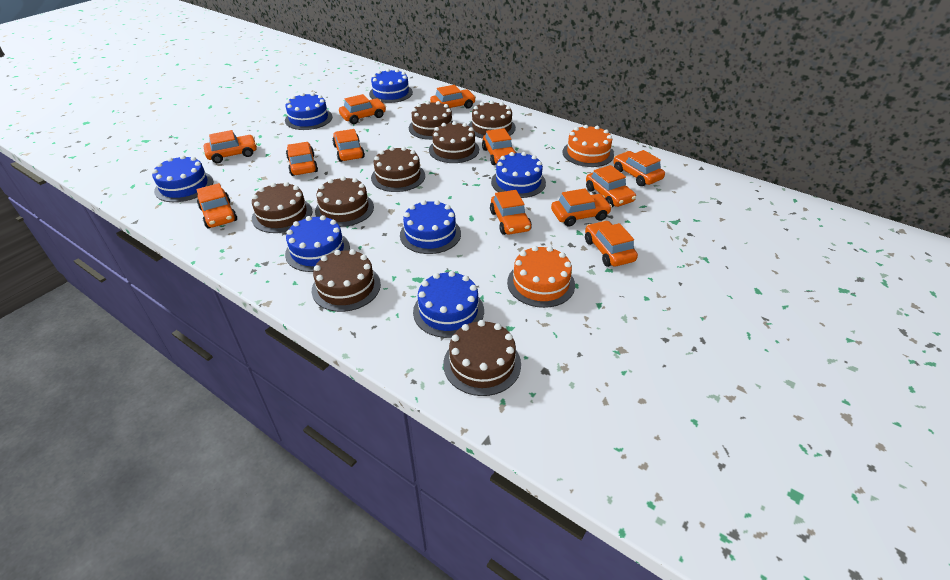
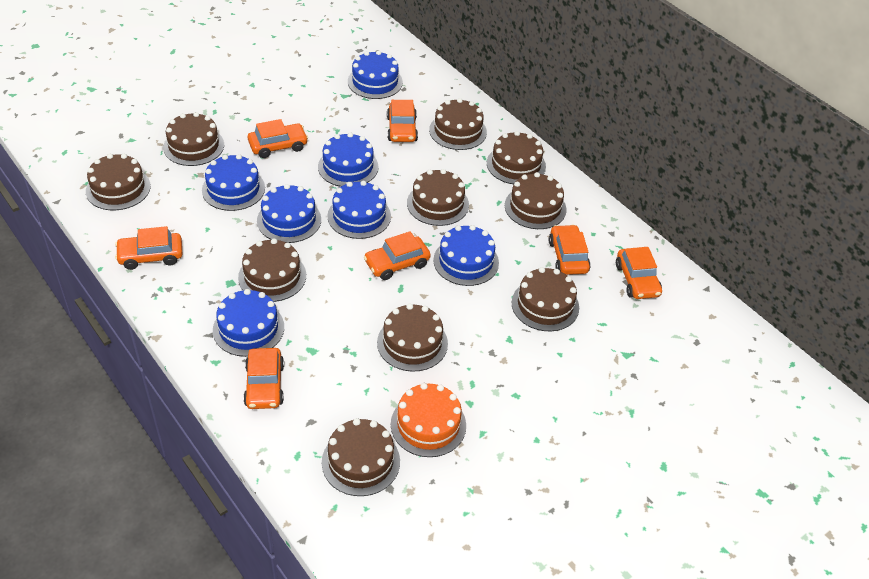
brown cake: [252,182,312,233] [312,249,381,312] [315,176,374,227] [371,147,425,192] [409,101,453,140] [429,121,479,163] [443,320,521,396] [468,101,516,139] = 8 -> [86,154,151,210] [163,112,224,166] [238,238,306,302] [322,418,400,496] [377,303,448,372] [407,169,469,226] [429,98,487,150] [487,131,546,184] [505,172,566,229] [512,267,579,331] = 10
orange cake: [507,246,575,308] [563,125,614,167] = 2 -> [391,383,466,457] = 1
orange car: [196,183,237,228] [204,130,257,163] [286,142,318,176] [332,129,365,162] [339,94,386,124] [430,85,476,108] [482,128,516,165] [490,190,532,235] [551,188,612,227] [585,221,638,267] [586,165,636,207] [613,150,665,186] = 12 -> [115,226,182,270] [243,348,284,409] [248,119,308,158] [364,231,431,280] [387,100,418,142] [549,225,591,275] [616,247,662,299] = 7

